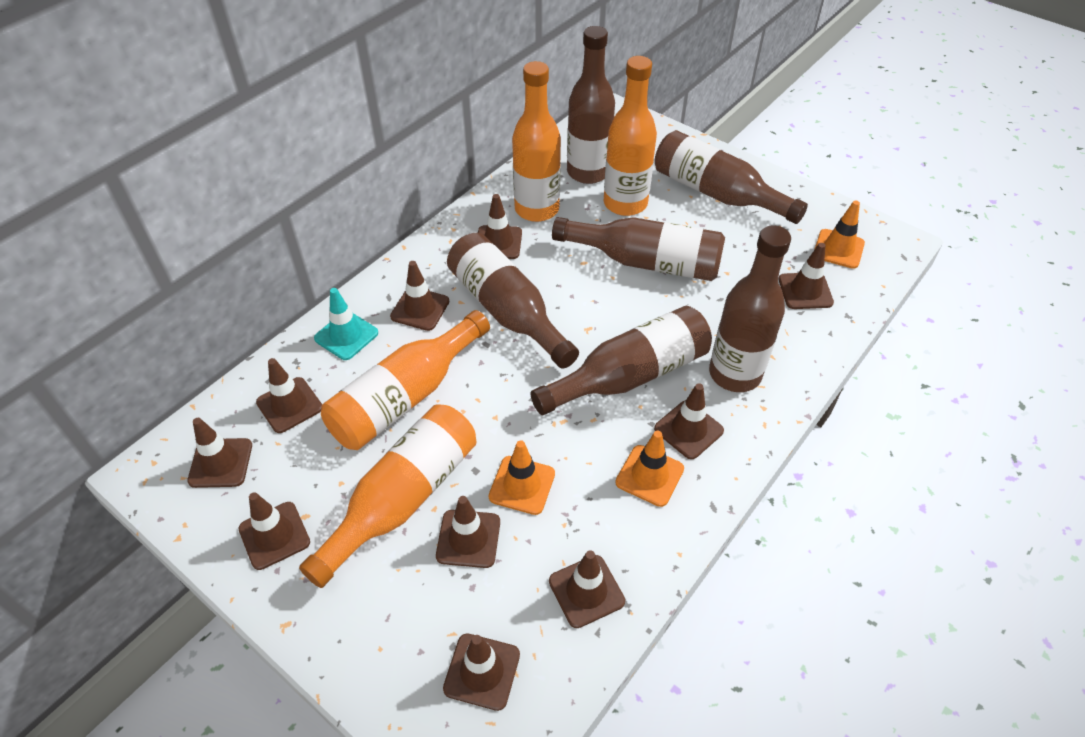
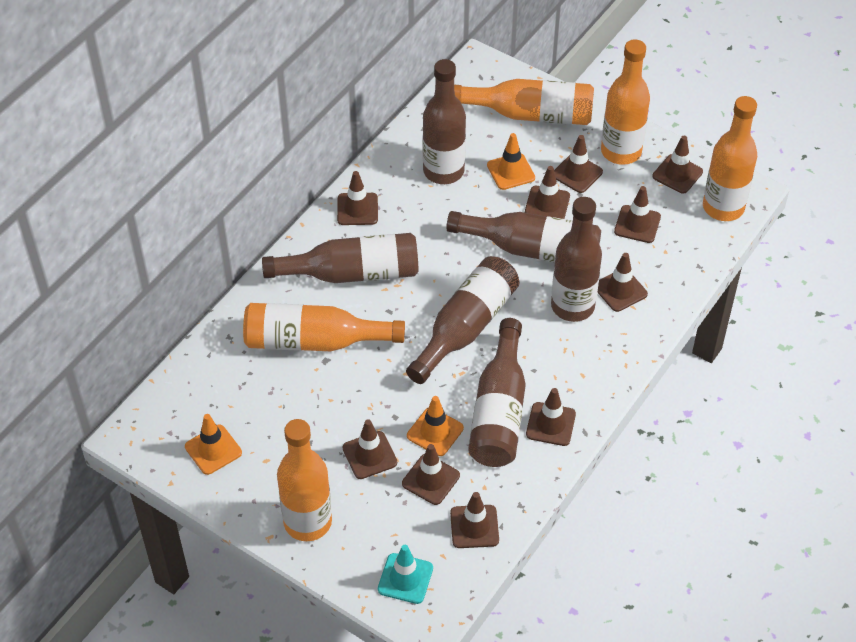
orange bottle: [299,405,476,588] [321,310,490,450] [512,61,561,222] [604,56,657,216] = 4 -> [243,303,405,351] [277,419,332,541] [454,79,594,125] [601,39,650,165] [703,96,757,221] = 5

